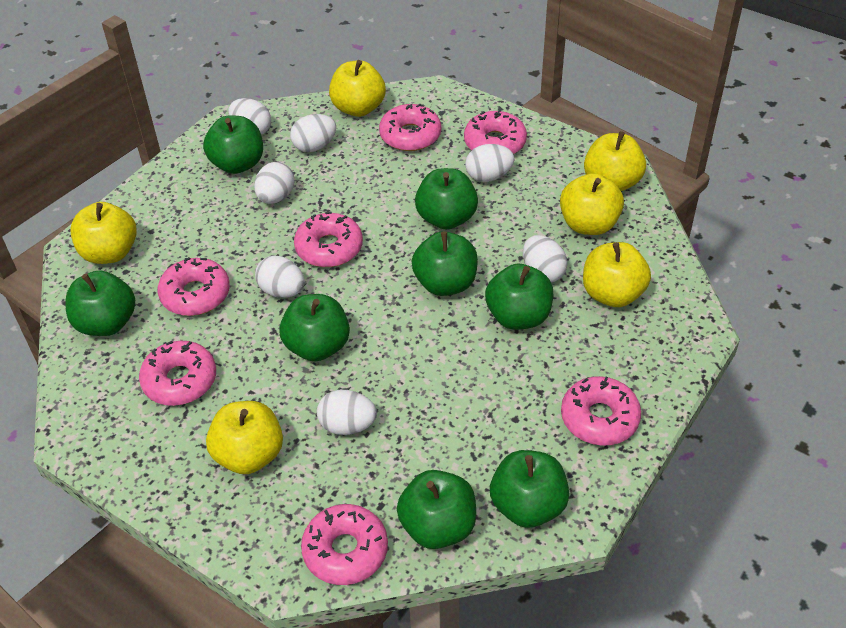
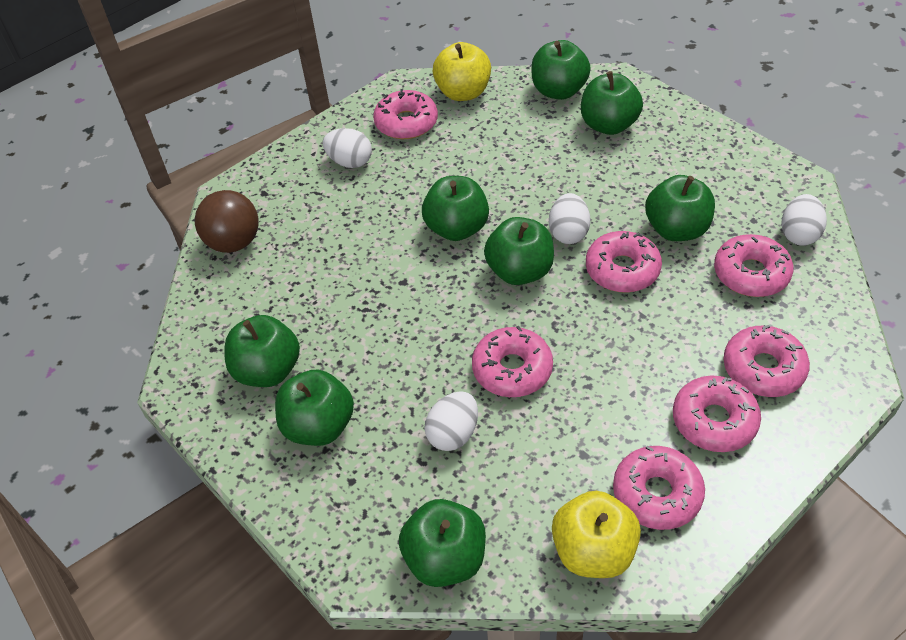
brown ball: none = 0 -> [195,190,259,253] = 1
white egg: [228,98,271,135] [254,162,295,204] [255,256,305,298] [290,114,336,152] [317,390,377,435] [465,144,514,182] [523,235,568,282] = 7 -> [323,128,372,168] [424,391,478,451] [549,193,590,244] [781,194,827,246] = 4
yellow apple: [70,202,137,264] [206,401,283,474] [329,60,386,117] [560,173,624,235] [583,242,651,307] [584,131,646,191] = 6 -> [433,42,491,101] [552,491,641,578] = 2

